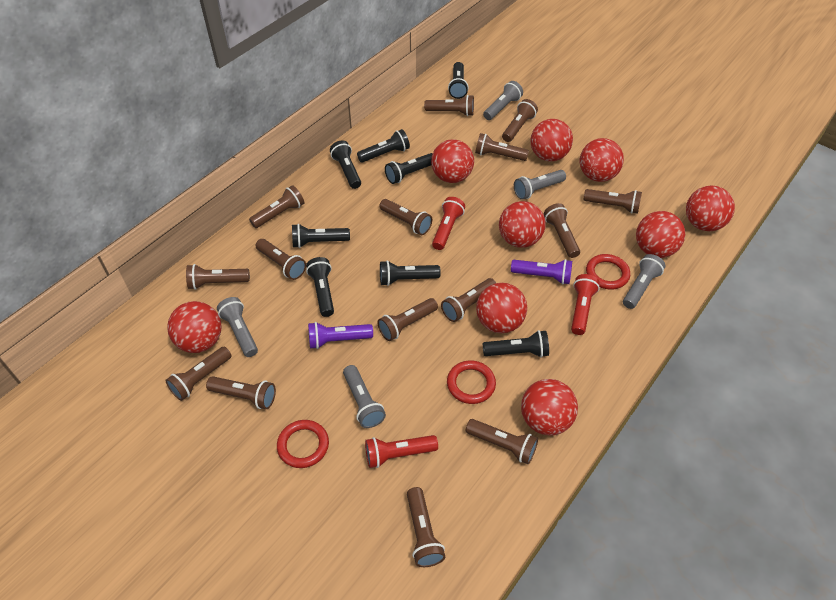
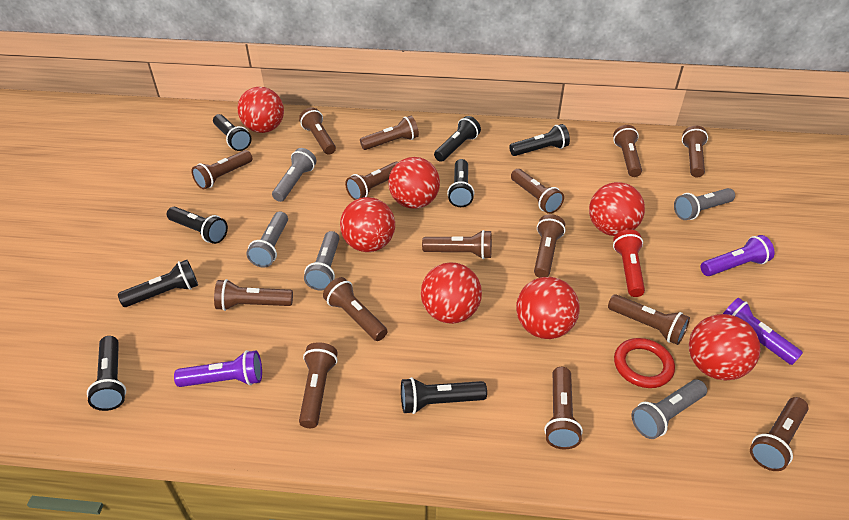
purple flashlight: [308,322,373,349] [511,259,572,285] = 2 -> [174,350,262,387] [701,235,775,276] [723,298,803,365] = 3
red ball: [167,301,222,353] [431,139,474,183] [476,283,527,333] [499,201,546,248] [521,379,578,436] [530,119,573,162] [580,138,624,182] [636,211,685,258] [686,186,735,231] = 9 -> [238,87,284,133] [340,197,395,252] [388,157,440,209] [421,262,482,324] [516,277,580,339] [589,182,645,236] [689,314,761,380] = 7
red flashlight: [365,435,438,468] [432,197,465,250] [571,274,600,335] = 3 -> [613,229,645,297] = 1
red ring: [277,420,329,468] [447,360,496,404] [586,254,630,289] = 3 -> [614,338,675,388] = 1

